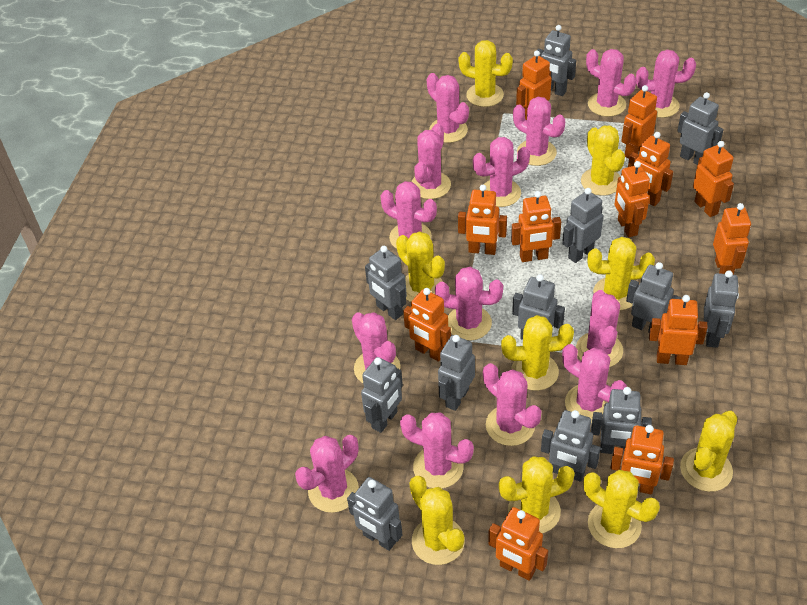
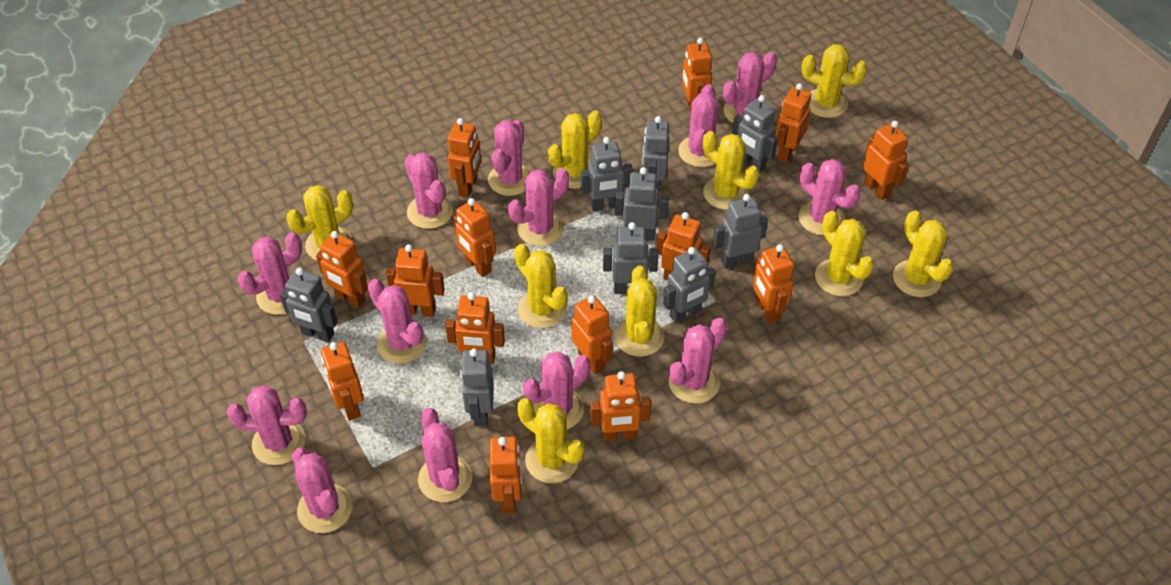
grey robot: [347,477,402,551] [361,357,403,433] [365,246,407,320] [438,335,475,411] [512,274,565,340] [536,25,576,96] [541,410,601,482] [562,188,603,263] [591,387,652,455] [626,262,681,333] [677,92,724,165] [704,270,739,348] = 12 -> [280,267,338,342] [460,348,494,426] [580,137,633,211] [603,222,659,294] [615,167,669,241] [642,116,669,190] [664,247,716,323] [713,194,768,269] [732,95,778,173] = 9
orange robot: [403,288,451,362] [458,185,507,255] [488,507,548,581] [511,191,561,262] [516,50,552,120] [610,425,674,494] [615,161,650,237] [621,85,657,158] [628,132,673,206] [649,295,708,365] [693,141,734,217] [713,203,751,275] = 12 -> [316,231,368,308] [321,342,364,421] [386,244,445,317] [445,292,505,364] [448,118,481,198] [454,198,496,277] [490,436,522,513] [571,295,613,374] [590,371,651,441] [656,212,710,281] [682,38,712,112] [753,244,794,324] [775,83,812,163] [863,121,909,200] = 14
pink cactus: [295,435,359,513] [352,312,401,383] [380,181,437,249] [400,413,474,489] [411,123,451,199] [427,73,469,143] [435,267,503,340] [473,137,530,207] [483,363,542,446] [513,97,565,166] [562,344,627,424] [576,290,623,367] [586,49,636,117] [636,50,696,118] = 14 -> [227,385,307,465] [238,232,302,315] [292,448,353,533] [368,279,427,364] [405,153,453,229] [418,408,472,502] [488,120,531,196] [508,168,569,246] [523,352,590,429] [669,318,727,404] [678,84,719,167] [723,52,777,123] [799,159,860,236] = 13

